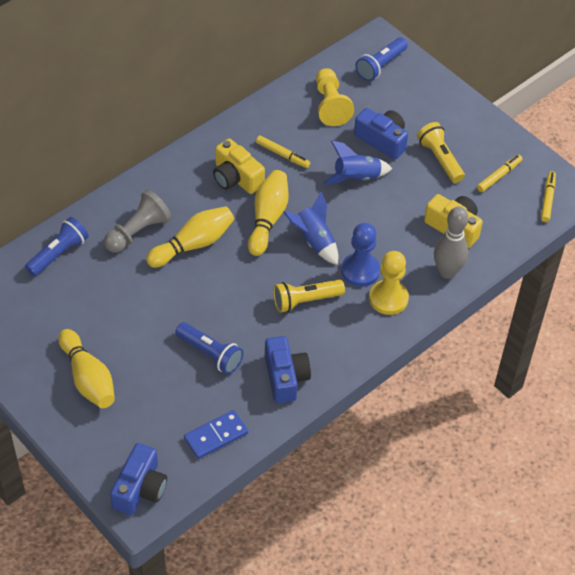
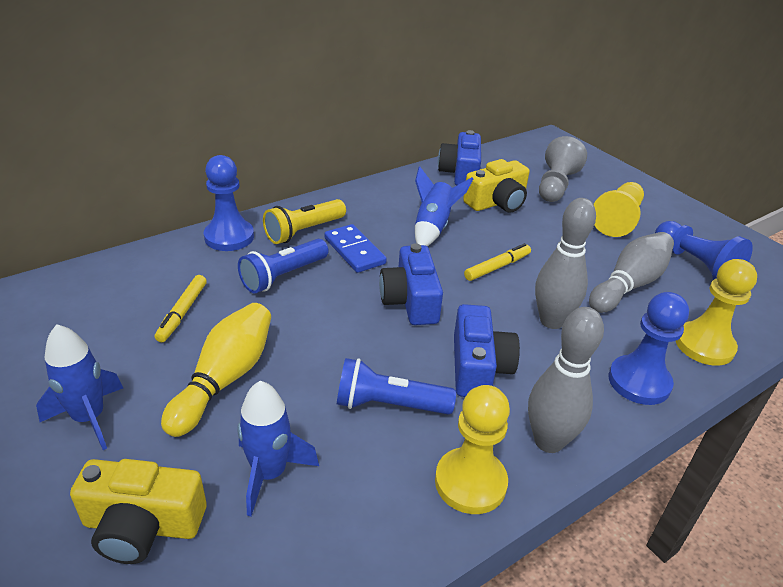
blue flashlight: [25,217,89,276] [175,322,244,374] [356,38,408,81] = 3 -> [238,239,329,293] [337,358,456,415] = 2
blue pawn: [341,223,380,287] = 1 -> [204,155,254,251] [608,292,689,405] [655,221,753,280] = 3
blue rocket: [283,192,338,265] [323,141,392,184] = 2 -> [36,324,123,450] [237,381,319,516] [415,166,473,246] = 3
grey bowling pin: [434,206,469,279] = 1 -> [528,307,604,453] [535,198,596,329] [589,232,674,313] = 3
yellow bowling pin: [58,329,115,408] [146,206,234,268] [248,170,289,256] = 3 -> [161,303,271,437] = 1
yellow flashlight: [273,279,345,313] [417,122,465,183] = 2 -> [263,199,346,244] = 1
yellow marker: [256,135,310,168] [477,155,523,192] [541,171,556,222] = 3 -> [155,275,207,342] [464,243,531,281] = 2
yellow pawn: [316,68,354,126] [369,251,409,315] = 2 -> [435,385,510,514] [593,182,644,237] [676,259,757,366] = 3

